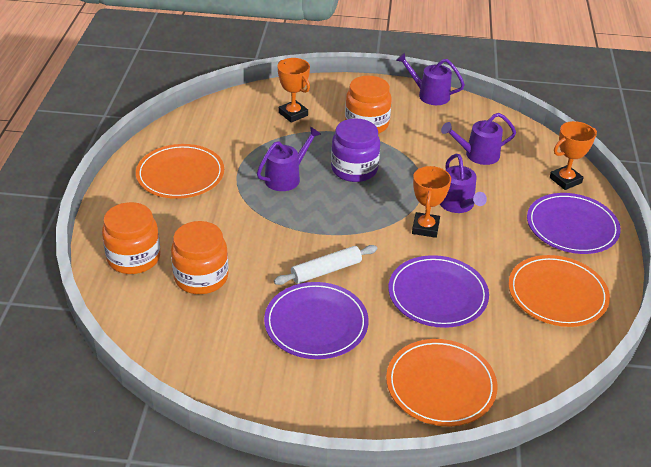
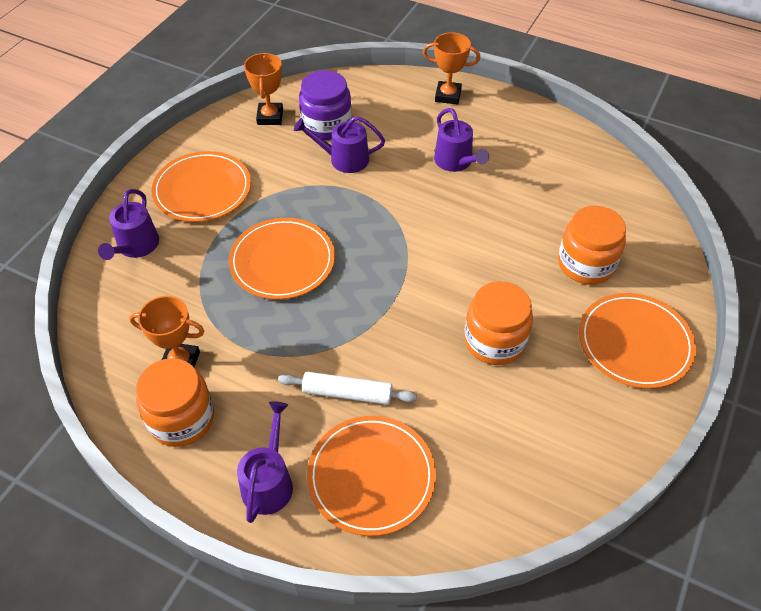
orange plate: [136,144,224,199] [386,339,498,426] [508,255,610,327] = 3 -> [151,151,251,222] [229,218,335,300] [307,416,436,536] [579,293,696,389] = 4
purple plate: [264,282,369,359] [388,255,489,328] [527,193,621,254] = 3 -> none = 0

